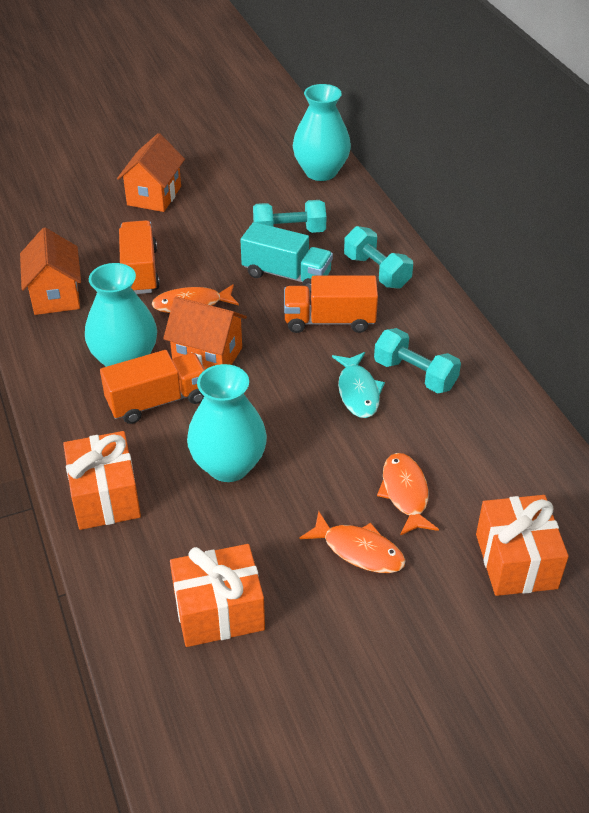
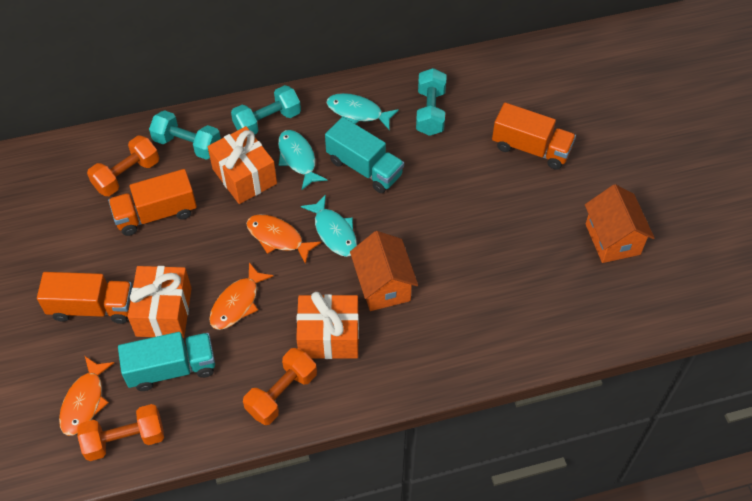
orange dumbbell: none = 0 -> [78,404,164,461] [87,136,159,196] [243,348,317,425] = 3
orange house: [20,227,81,315] [117,133,185,212] [163,297,247,370] = 3 -> [350,231,418,311] [585,184,655,263] = 2
turquoise fish: [332,352,385,418] = 1 -> [278,130,327,190] [301,194,357,257] [327,93,399,130] = 3
turquoise truck: [240,222,333,293] = 1 -> [118,332,215,391] [325,117,404,193] = 2
turquoise vase: [85,263,157,367] [187,364,267,482] [293,84,351,181] = 3 -> none = 0

